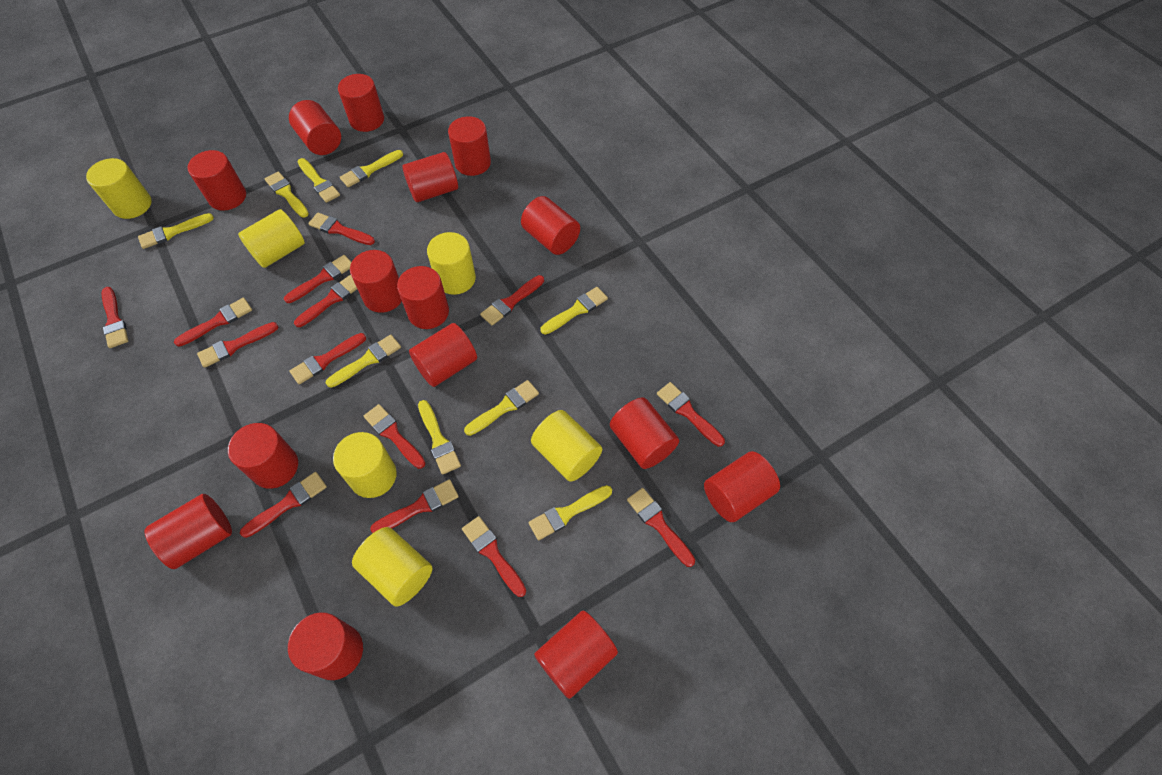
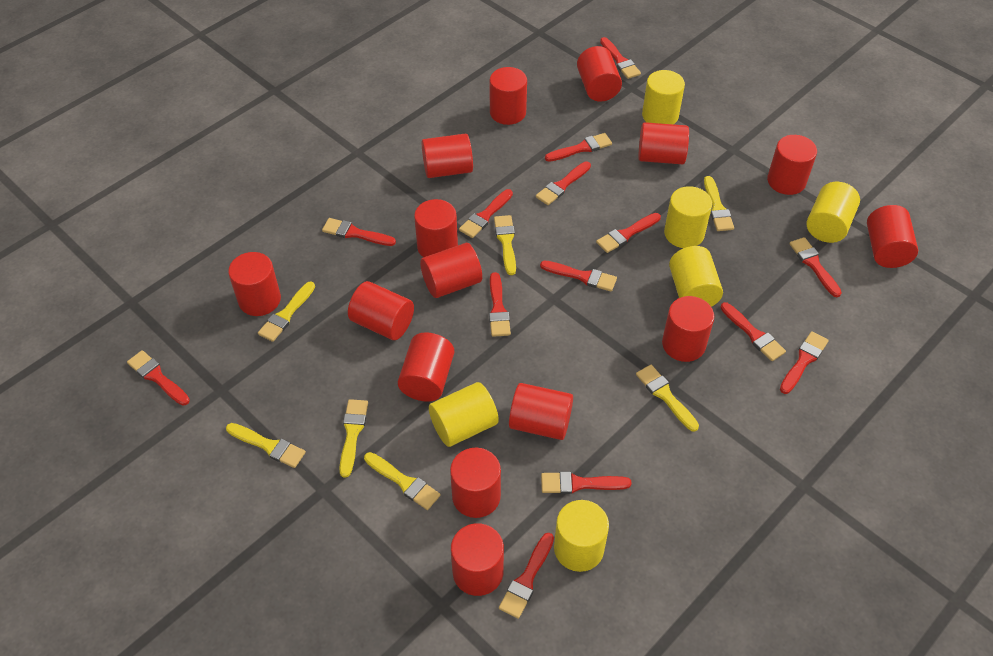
yellow brush: [138,213,214,249] [265,171,309,217] [297,158,340,203] [326,335,401,388] [340,150,403,187] [418,400,461,475] [464,380,539,436] [528,485,612,540] [540,287,608,335] = 9 -> [226,423,306,468] [258,282,315,342] [339,399,368,478] [364,452,440,510] [494,215,516,275] [636,365,699,432] [704,176,734,231] = 7

